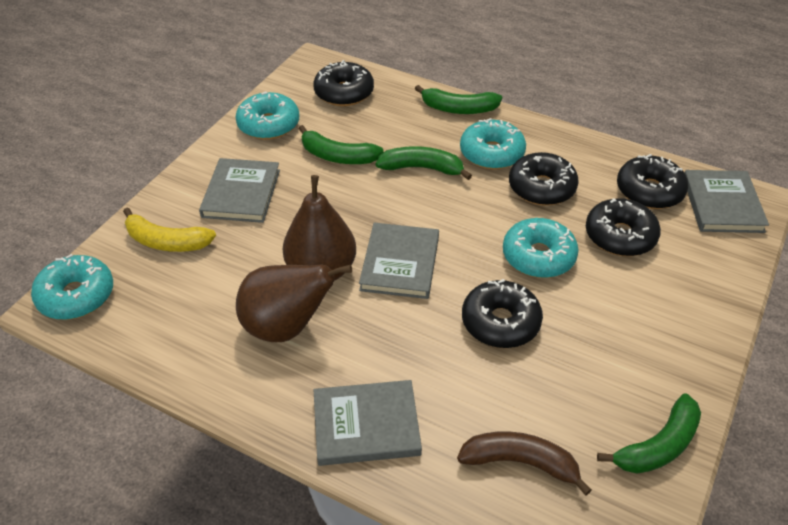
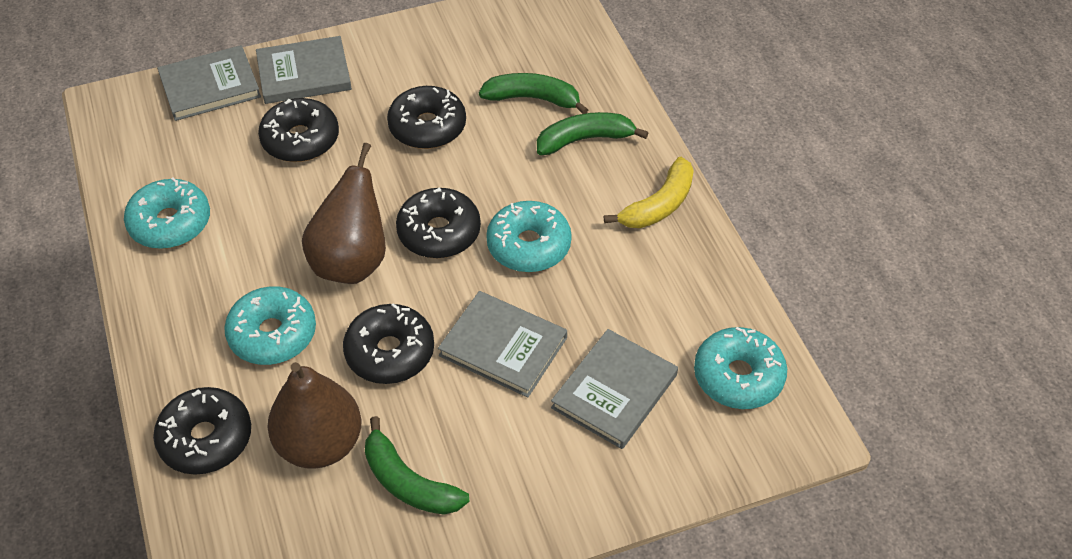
brown banana: [457,431,592,495] = 1 -> none = 0
green banana: [298,125,384,164] [376,146,472,180] [415,85,502,114] [597,394,701,474] = 4 -> [365,416,470,515] [479,73,588,114] [537,112,648,155] = 3

